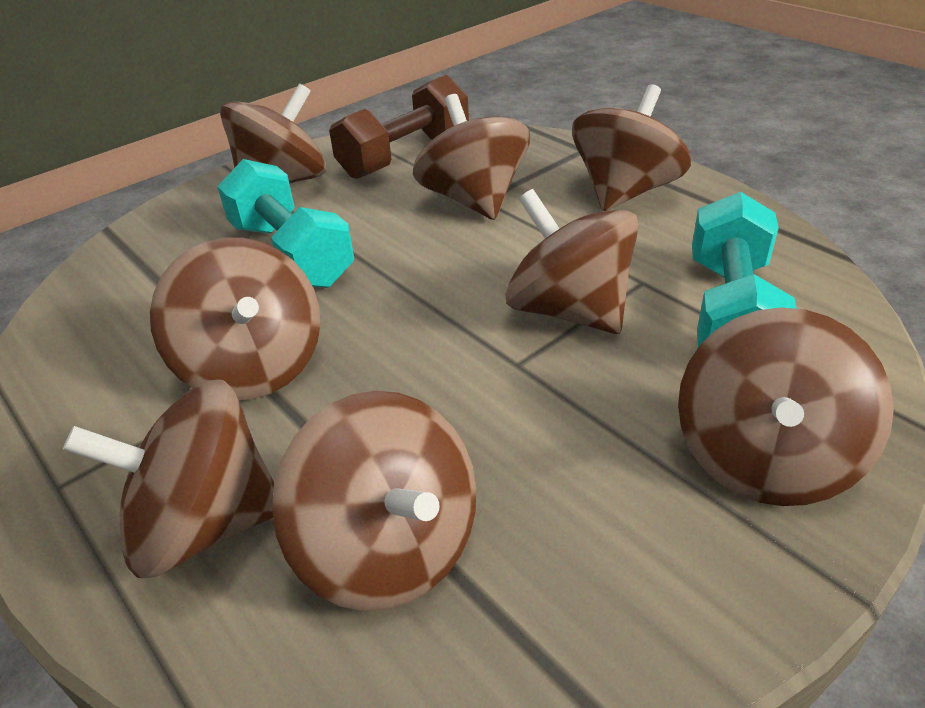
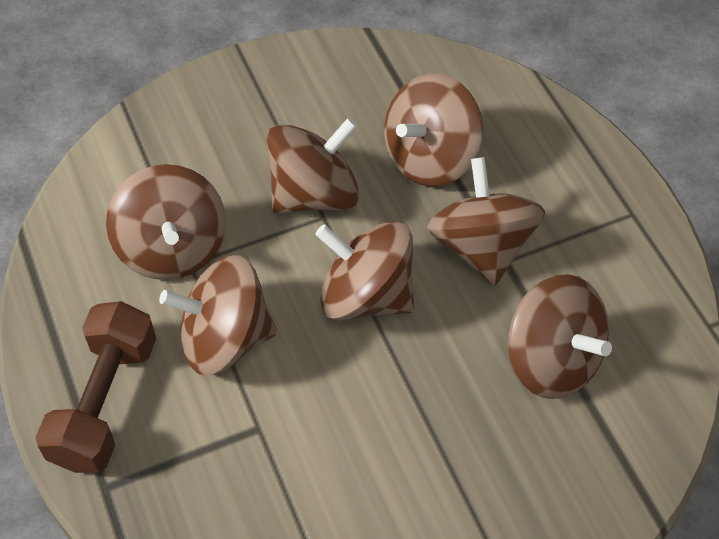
brown spinning top: [63,379,274,578] [150,237,321,400] [220,83,326,183] [272,391,476,611] [413,94,530,220] [505,189,639,334] [572,84,691,211] [678,307,894,506] = 8 -> [106,164,226,280] [159,255,277,376] [267,118,359,214] [315,221,414,321] [384,74,483,187] [427,157,545,286] [508,274,612,399] = 7
turquoise dumbbell: [217,159,354,288] [692,192,797,347] = 2 -> none = 0

